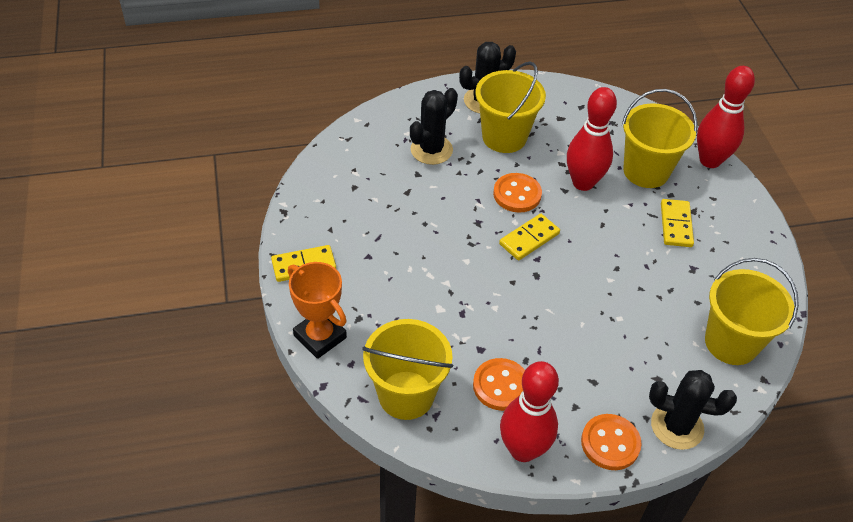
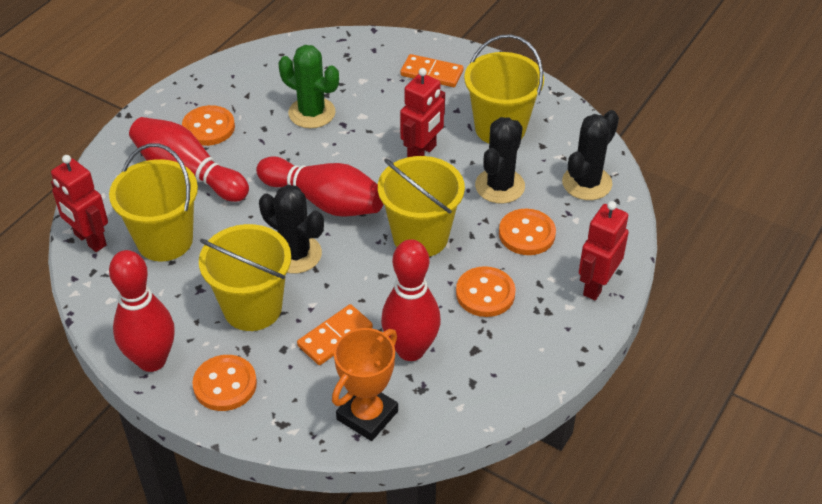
green cactus: none = 0 -> [279,45,339,128] = 1
orange button: [473,358,525,411] [493,173,542,213] [581,414,642,470] = 3 -> [182,105,235,146] [192,355,257,411] [456,266,516,317] [499,209,556,255] = 4
orange domino: none = 0 -> [297,304,373,365] [400,54,464,87] = 2
red bowling pin: [500,361,559,462] [567,87,617,191] [697,66,755,168] = 3 -> [109,250,175,372] [129,117,249,202] [256,156,383,217] [381,239,441,361] = 4
red robot: none = 0 -> [51,155,108,252] [400,68,445,157] [579,201,629,300] = 3
yellow domino: [271,245,336,282] [499,214,560,260] [661,199,694,247] = 3 -> none = 0

